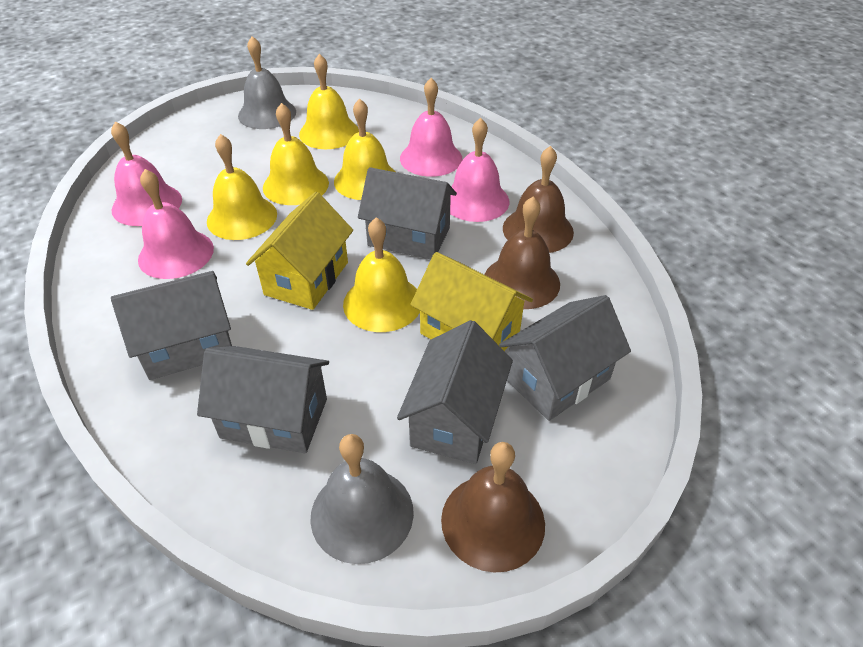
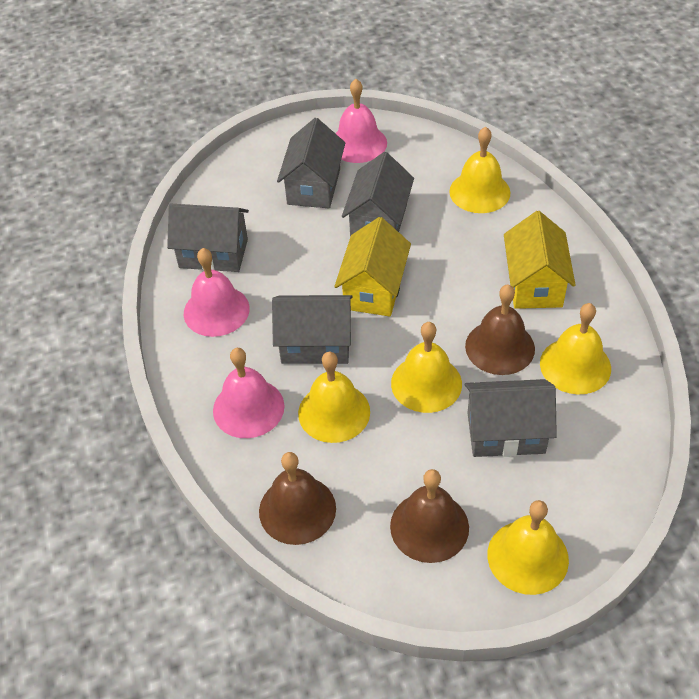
grey bell: [238,36,296,129] [310,434,414,564] = 2 -> none = 0
pink bell: [111,121,182,226] [138,169,214,279] [400,78,462,177] [450,118,509,222] = 4 -> [184,248,250,337] [213,348,284,438] [335,79,387,163] = 3

